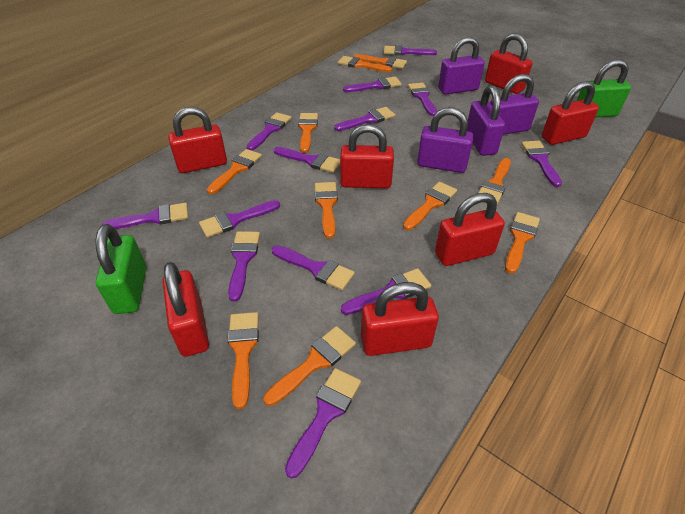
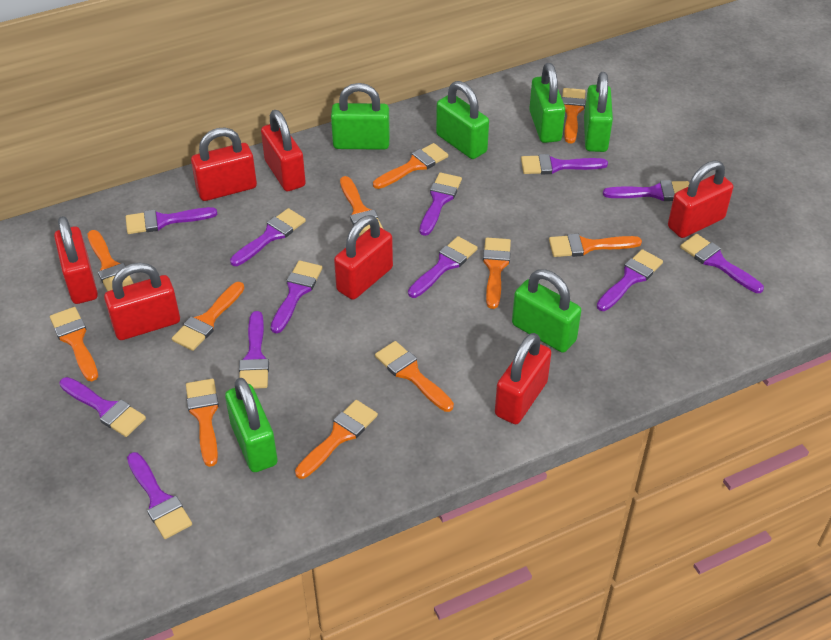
green padlock: [95,224,146,314] [577,59,631,118] = 2 -> [225,378,278,472] [331,83,390,150] [436,81,489,159] [512,269,581,353] [529,63,565,143] [584,72,613,152] = 6
orange brush: [207,149,262,194] [227,312,259,409] [263,326,356,406] [298,113,318,153] [315,182,338,239] [338,56,392,72] [353,54,407,69] [403,182,457,230] [478,158,511,204] [505,212,540,274] = 10 -> [50,307,98,381] [87,230,134,291] [172,282,244,351] [186,379,219,467] [295,400,378,479] [340,176,383,236] [373,143,448,189] [375,341,454,412] [483,238,511,309] [549,234,642,257] [562,88,585,143] = 11
purple brush: [102,203,188,229] [199,200,280,238] [228,231,260,302] [247,112,291,151] [272,245,355,290] [273,147,340,173] [285,368,361,478] [334,107,395,131] [341,268,431,315] [343,76,402,92] [384,45,437,55] [408,83,437,116] [521,141,562,187] = 13 -> [59,377,146,437] [126,207,217,234] [127,452,192,539] [230,208,306,266] [239,311,269,389] [271,260,322,333] [408,236,478,298] [420,172,462,236] [521,154,608,174] [597,249,663,311] [603,180,689,201] [680,234,764,293] = 12
purple padlock: [417,107,473,173] [438,37,485,94] [467,85,505,156] [490,74,539,135] = 4 -> none = 0

